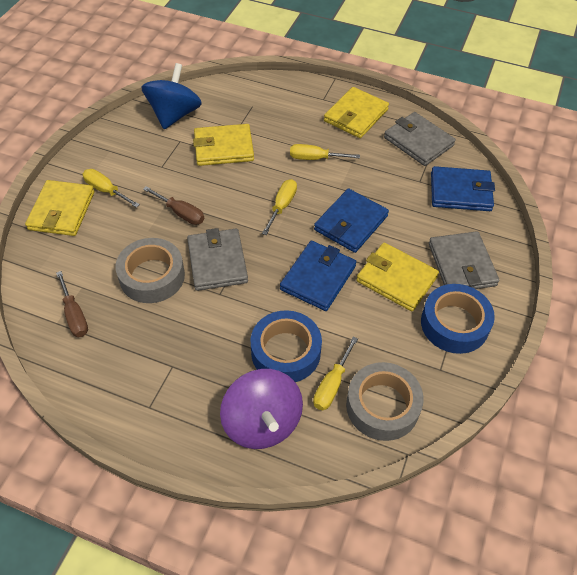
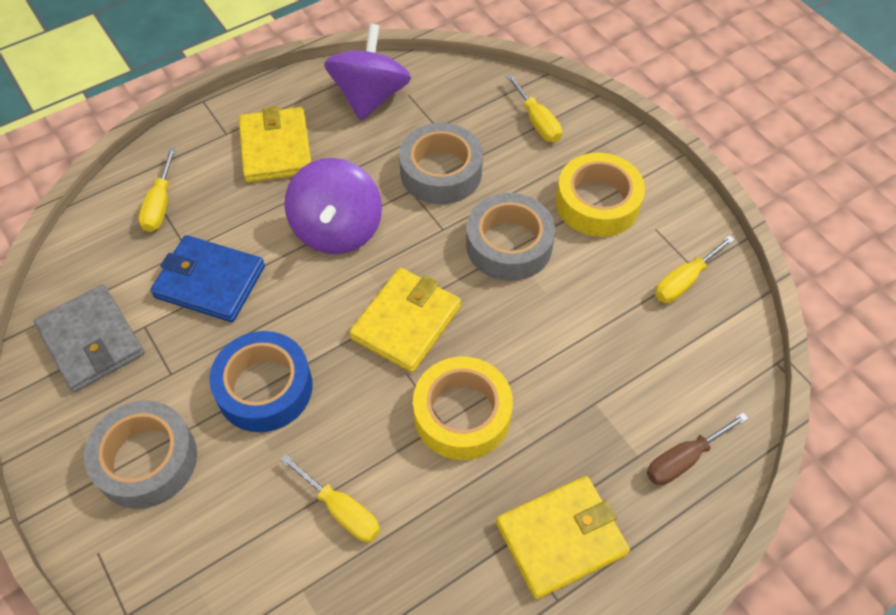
blue spinning top: [141,63,202,129] = 1 -> none = 0
blue tape: [250,310,322,382] [421,284,495,354] = 2 -> [209,331,313,432] = 1
blue wallet: [280,241,356,311] [314,188,389,253] [431,166,495,211] = 3 -> [150,235,265,322] = 1
brown screwdriver: [56,271,88,337] [143,186,204,225] = 2 -> [647,413,749,485] = 1
grey tape: [116,238,185,303] [346,362,424,441] = 2 -> [84,401,197,509] [399,123,483,204] [466,193,555,281] = 3
grey wallet: [187,228,248,291] [384,112,456,166] [429,231,499,289] = 3 -> [34,284,145,392] = 1
purple spinning top: [220,369,303,449] = 1 -> [284,158,382,254] [324,24,411,120] = 2
yellow tape: none = 0 -> [413,357,513,460] [556,153,645,237] = 2
yellow wallet: [25,180,95,236] [193,124,254,166] [324,87,389,138] [356,243,439,311] = 4 -> [239,106,312,183] [349,268,461,373] [496,476,630,599] = 3

